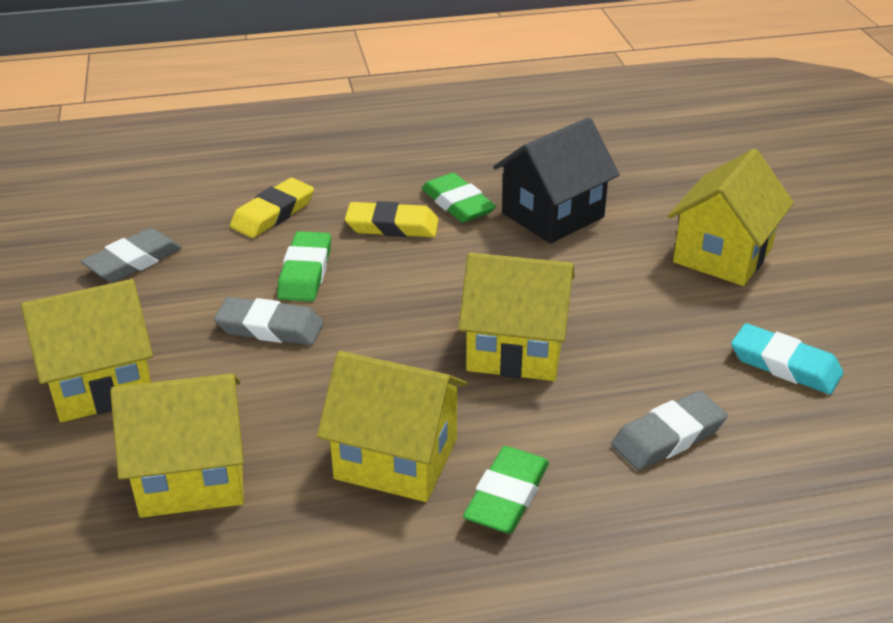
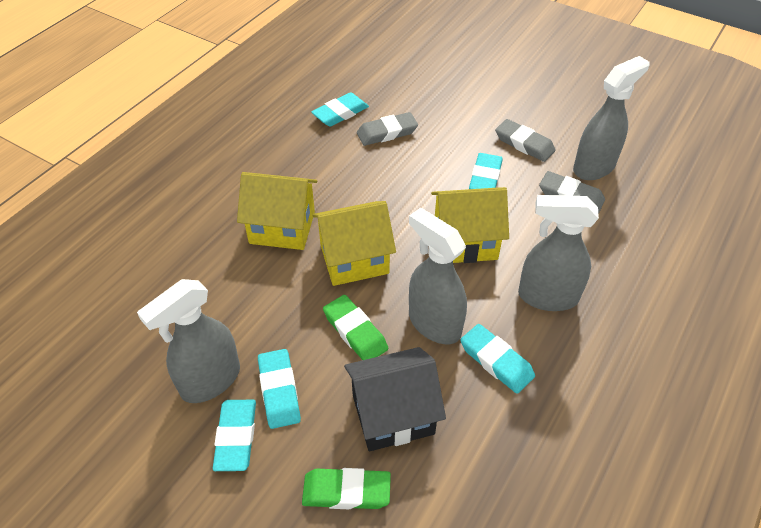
green eraser: [277,231,331,302] [422,173,496,223] [463,446,549,534] = 3 -> [302,468,391,509] [323,295,388,360] = 2
grey spray bottle: none = 0 -> [137,279,240,403] [409,208,467,344] [518,195,599,311] [573,56,650,180] = 4
turquoise eraser: [731,323,843,394] = 1 -> [213,400,256,471] [258,349,301,429] [311,92,369,127] [460,324,535,394] [469,153,503,189] = 5
yellow eraser: [230,178,314,238] [345,201,439,237] = 2 -> none = 0
yellow house: [21,279,153,422] [110,373,244,518] [317,351,468,502] [458,253,575,381] [668,149,794,286] = 5 -> [237,172,317,250] [312,201,396,286] [431,187,509,263] = 3

